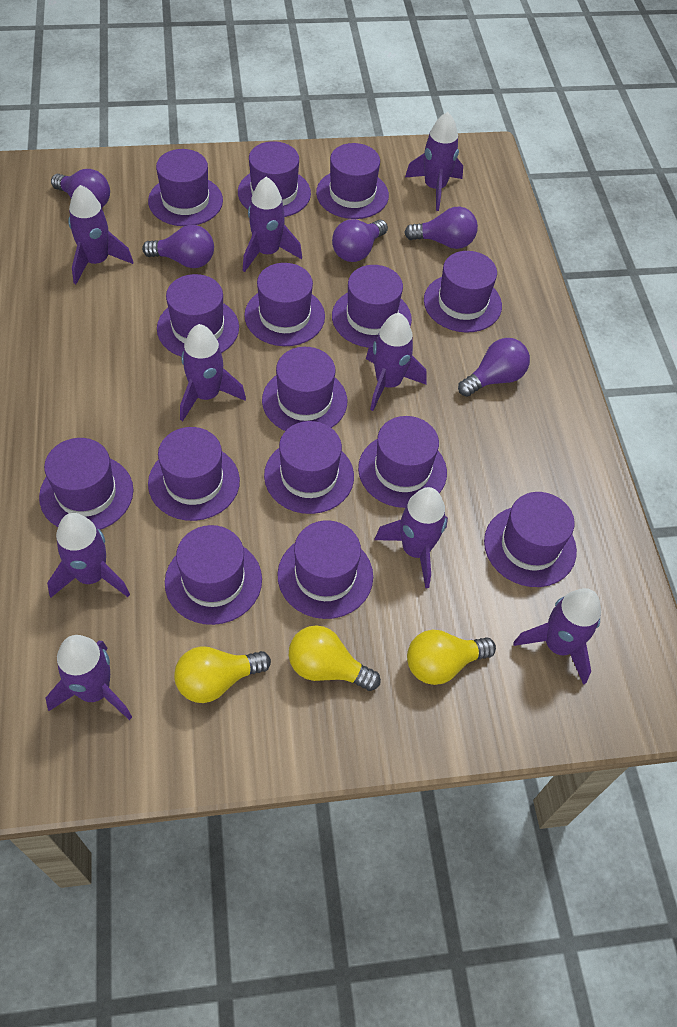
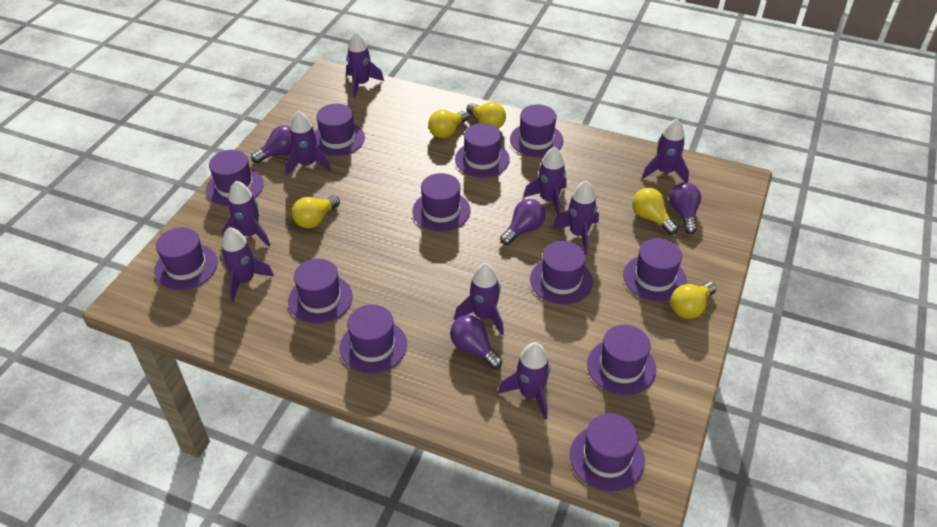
purple hat: [39,438,133,530] [148,149,223,226] [148,427,240,521] [157,274,239,357] [165,525,262,625] [238,141,311,217] [244,263,325,346] [262,347,347,431] [264,421,354,514] [277,520,373,619] [316,143,389,219] [332,265,412,348] [358,416,447,508] [424,251,502,333] [484,492,577,587] = 15 -> [154,227,218,290] [206,150,264,206] [288,259,353,324] [315,104,365,156] [340,304,407,373] [412,173,471,231] [455,123,510,177] [510,104,563,157] [530,241,593,305] [570,413,645,492] [587,325,656,395] [623,238,687,302] = 12
purple light bulb: [51,169,110,208] [142,225,214,268] [332,219,388,262] [404,207,478,249] [458,338,530,397] = 5 -> [251,125,293,163] [450,315,502,369] [500,199,545,245] [669,182,701,234] = 4
yellow light bulb: [174,646,271,703] [289,625,381,691] [407,630,496,685] = 3 -> [292,196,340,228] [428,110,469,138] [467,102,506,129] [632,188,678,235] [671,282,716,319] = 5

